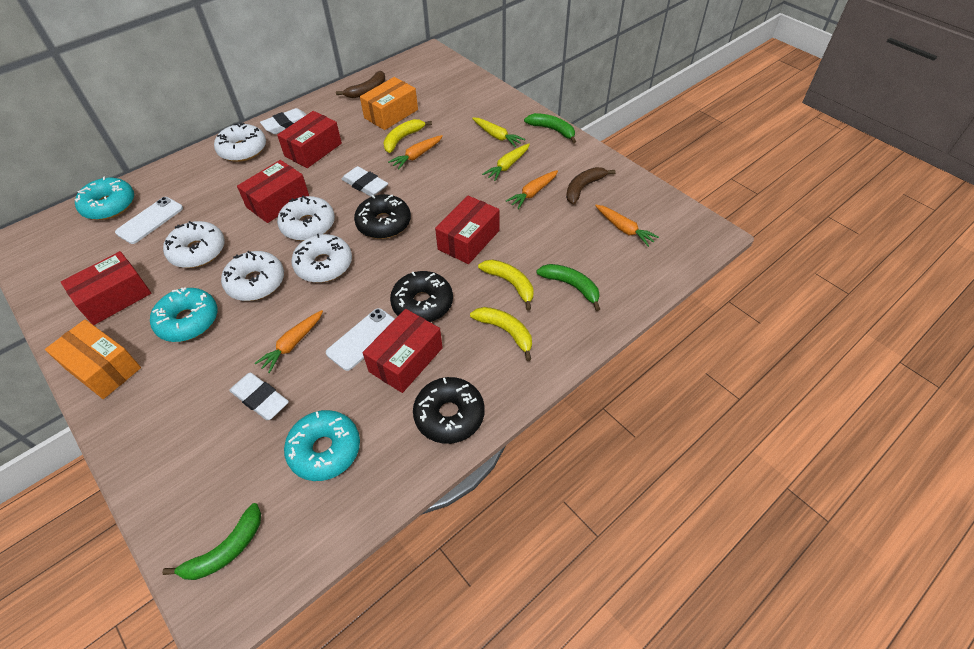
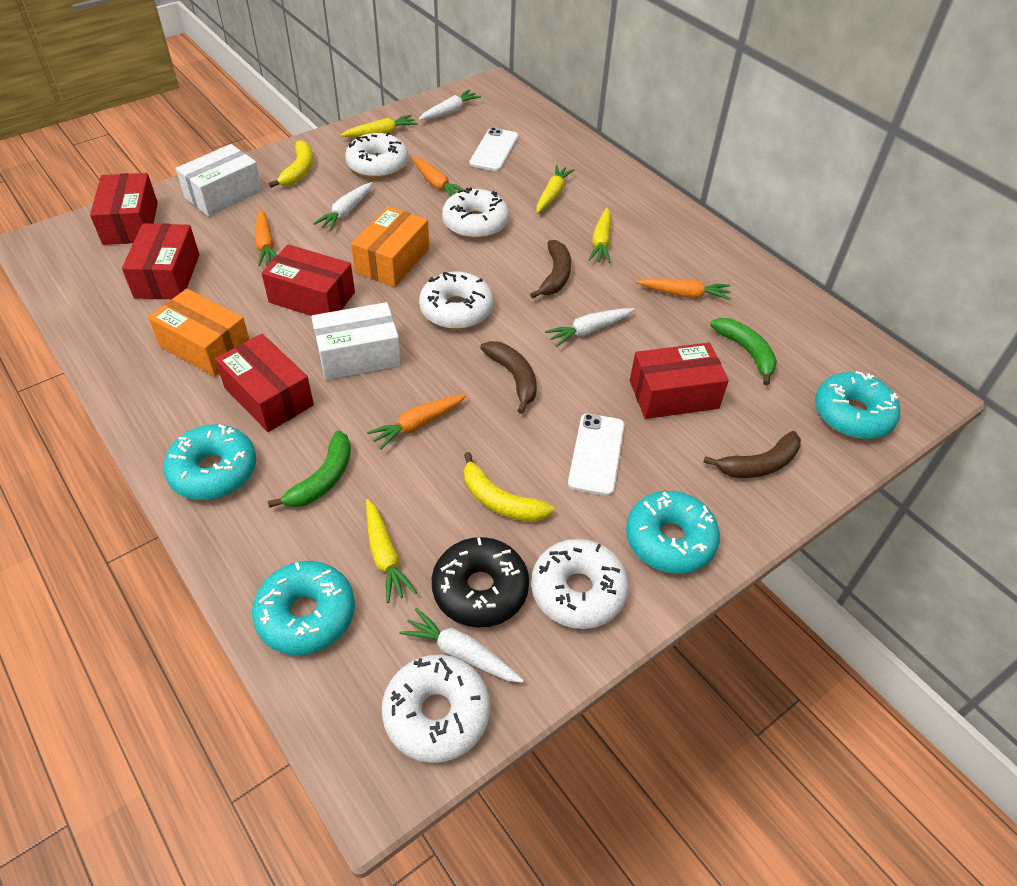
black donut: [354,194,411,239] [390,271,453,322] [413,377,485,444] = 3 -> [432,537,529,628] = 1
brown banana: [336,71,385,98] [566,167,616,205] = 2 -> [480,341,537,414] [530,240,571,298] [703,431,801,478] = 3
green banana: [162,503,261,580] [524,113,576,143] [536,264,600,311] = 3 -> [268,430,351,508] [710,318,777,385] = 2
turquoise donut: [75,176,134,220] [150,287,217,342] [284,410,360,481] = 3 -> [164,424,256,500] [252,561,355,655] [626,491,720,574] [815,371,900,439] = 4
white box: none = 0 -> [176,144,263,216] [311,302,401,380] = 2
white carrot: none = 0 -> [313,182,372,231] [400,608,524,683] [419,90,481,120] [545,308,634,347] = 4
white eraser: [229,372,289,420] [260,108,306,134] [341,166,388,197] = 3 -> none = 0
yellow banana: [383,119,432,153] [470,307,532,361] [478,259,534,310] = 3 -> [269,140,313,188] [464,452,554,522] = 2
yellow carrot: [472,118,525,147] [482,144,530,181] = 2 -> [340,115,418,137] [366,499,417,603] [536,165,575,213] [588,208,611,263] = 4

